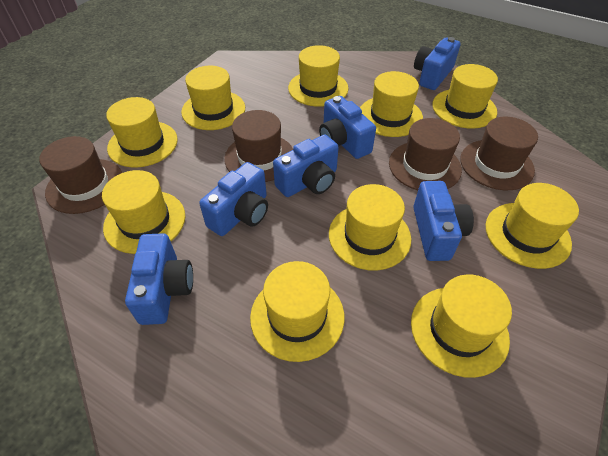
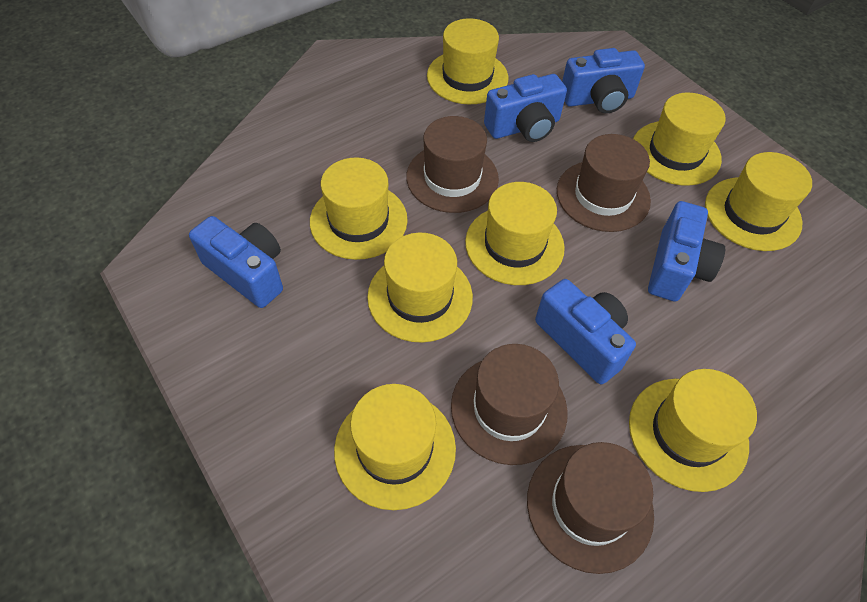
blue camera: [125,233,193,325] [199,162,268,236] [273,135,339,197] [319,96,376,159] [413,181,474,261] [414,37,461,90] = 6 -> [189,216,283,308] [484,74,567,142] [535,279,636,384] [562,48,645,113] [648,201,725,302] = 5
yellow hat: [102,170,186,254] [106,97,178,168] [181,66,245,130] [250,261,344,362] [288,45,348,107] [329,184,411,271] [360,71,423,137] [411,274,512,378] [432,64,498,128] [486,183,579,269] = 10 -> [310,157,408,260] [334,384,456,510] [367,233,473,343] [427,18,508,104] [465,182,565,285] [629,369,757,492] [633,93,726,186] [705,152,812,251] = 8

